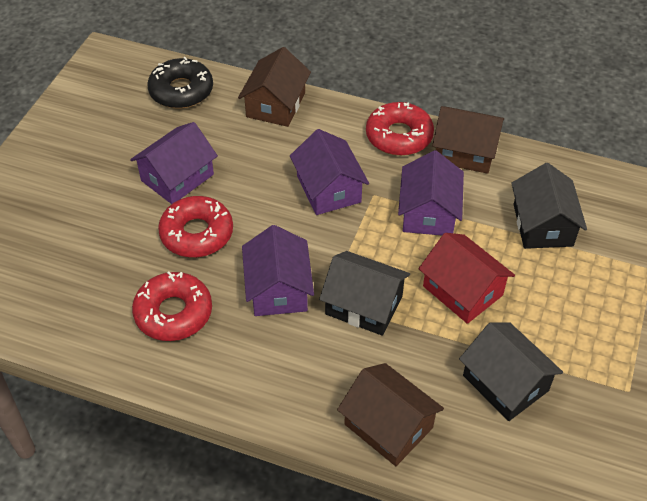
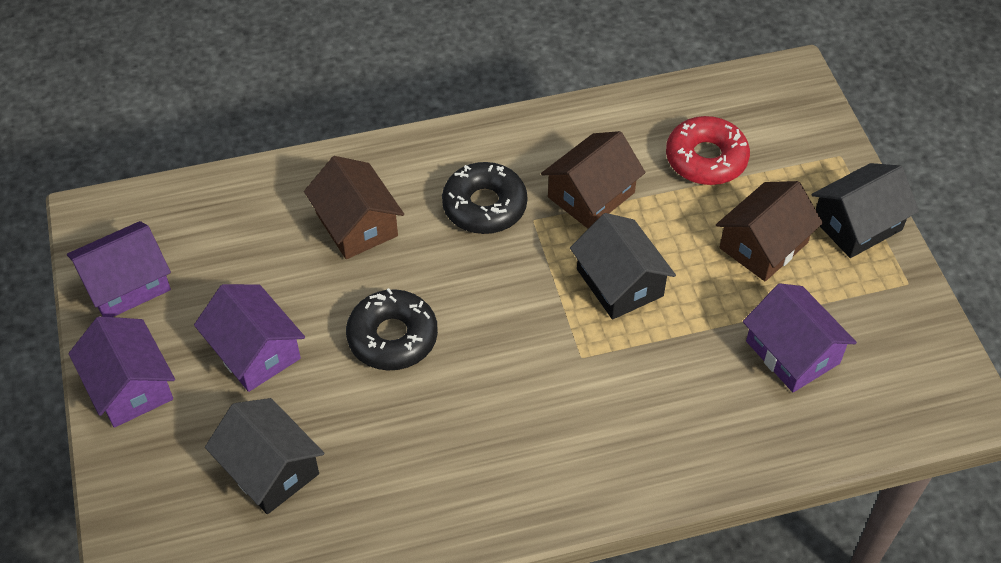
black donut: [147,57,213,109] = 1 -> [346,288,438,370] [442,162,527,234] = 2
red donut: [132,272,212,341] [158,196,233,258] [366,102,434,156] = 3 -> [666,116,750,185] = 1
red house: [418,233,515,324] = 1 -> none = 0

